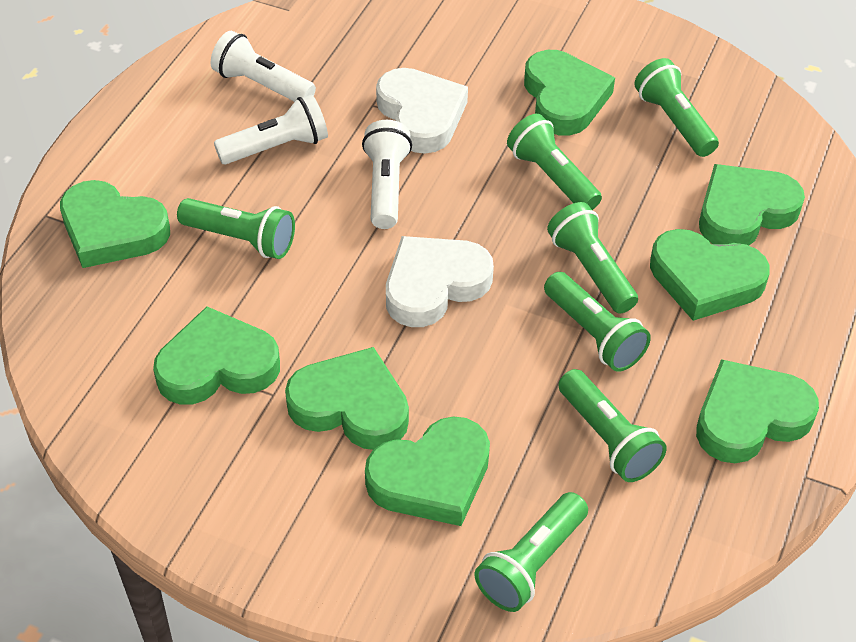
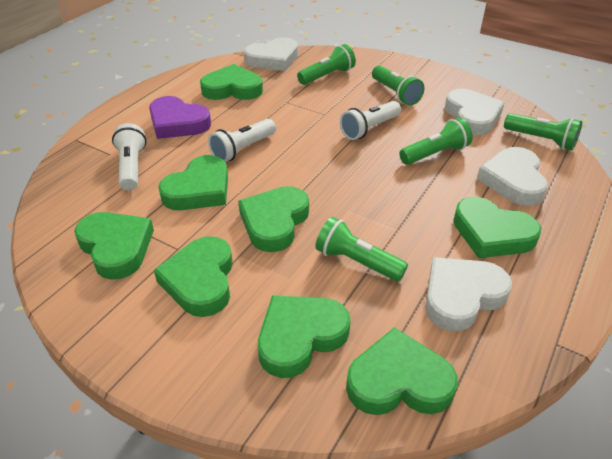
green flashlight: [177,198,295,259] [475,492,588,612] [507,114,602,210] [544,272,651,372] [547,202,638,313] [558,369,667,482] [634,58,719,157] = 7 -> [297,44,356,85] [315,217,408,281] [372,65,424,106] [399,118,473,165] [504,113,582,151] = 5
purple heart: none = 0 -> [149,96,211,139] = 1
white heart: [376,68,468,154] [386,236,494,327] = 2 -> [244,37,298,71] [425,257,512,331] [445,89,505,135] [477,147,548,206] = 4

